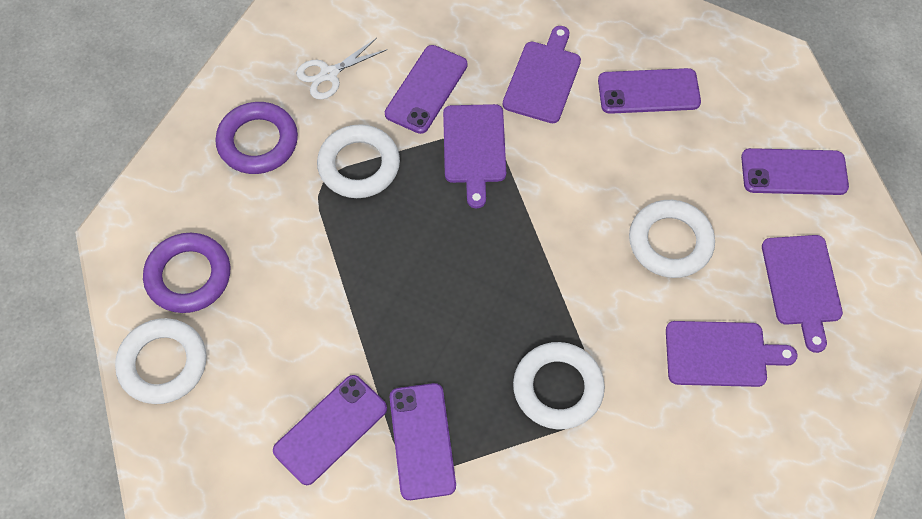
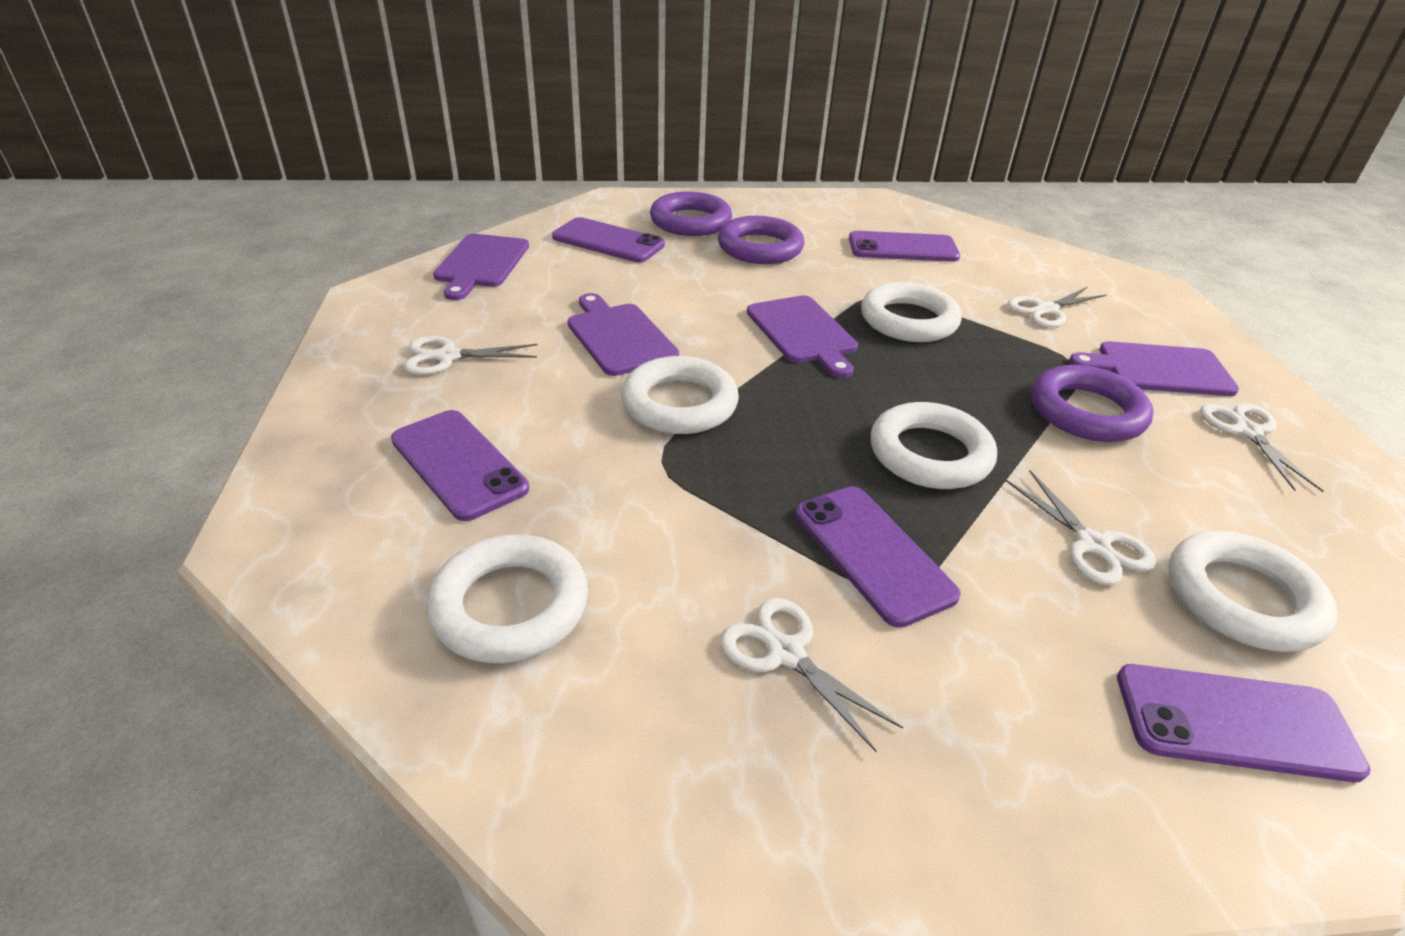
purple ring: [143,233,230,313] [215,102,298,174] = 2 -> [650,191,732,236] [718,216,805,264] [1032,365,1154,442] = 3
white ring: [115,318,206,404] [317,124,400,198] [513,342,605,430] [629,200,715,278] = 4 -> [426,535,588,663] [621,356,739,434] [861,282,962,342] [871,402,997,489] [1168,531,1337,652] = 5
white scissors: [296,38,387,100] = 1 -> [404,336,537,375] [720,598,904,752] [1005,471,1156,585] [1008,287,1106,328] [1200,403,1324,492] = 5

